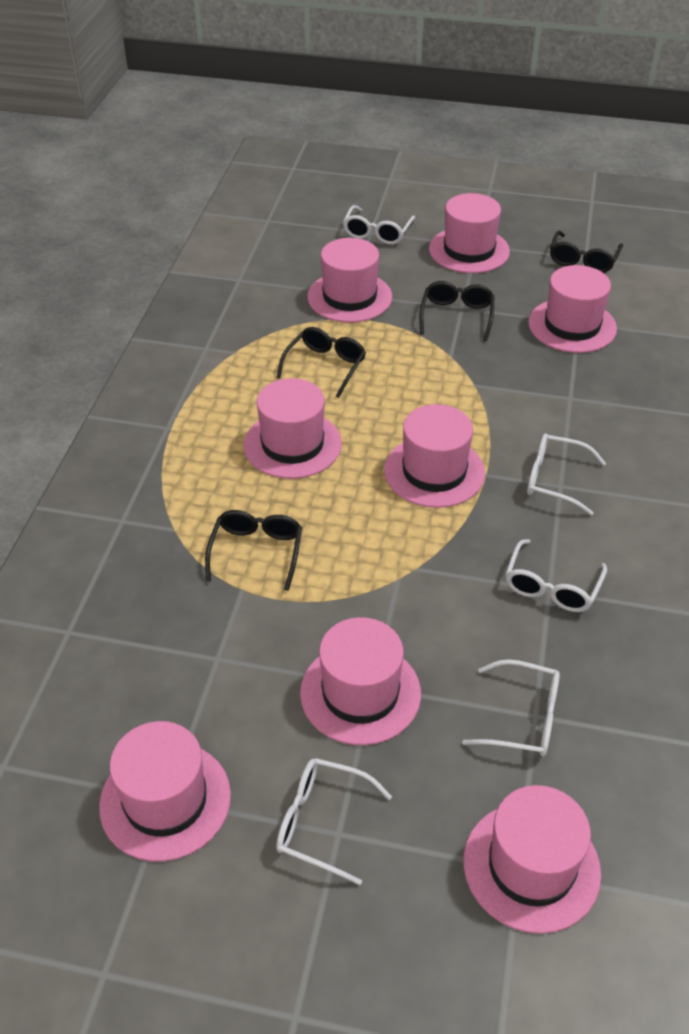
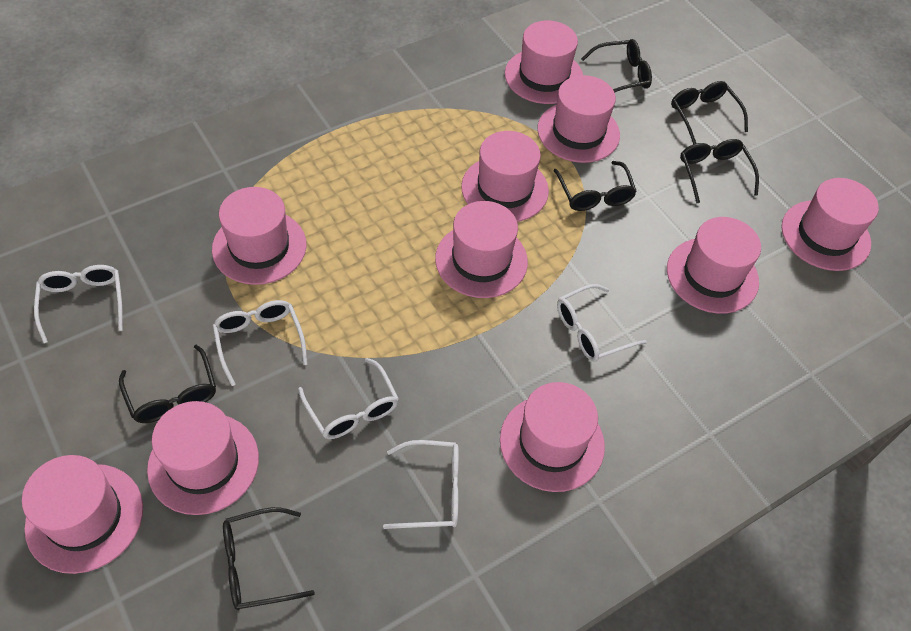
black glasses: [205,510,302,591] [276,327,366,398] [419,281,494,341] [550,231,623,273] = 4 -> [119,345,216,423] [223,507,315,610] [553,161,637,211] [581,39,652,93] [671,81,748,144] [680,139,759,203] = 6
pink hat: [99,721,231,861] [243,378,342,479] [300,617,421,745] [307,238,392,323] [384,404,485,508] [429,193,510,273] [464,785,601,934] [528,265,617,353] = 8 -> [22,455,143,574] [147,401,259,515] [212,187,307,285] [435,201,528,298] [461,131,549,222] [500,382,605,492] [505,21,583,104] [537,75,620,163] [667,217,761,314] [782,178,879,271] = 10

